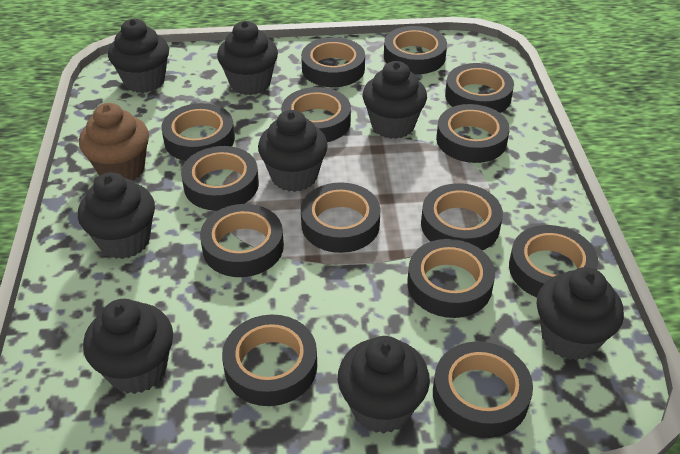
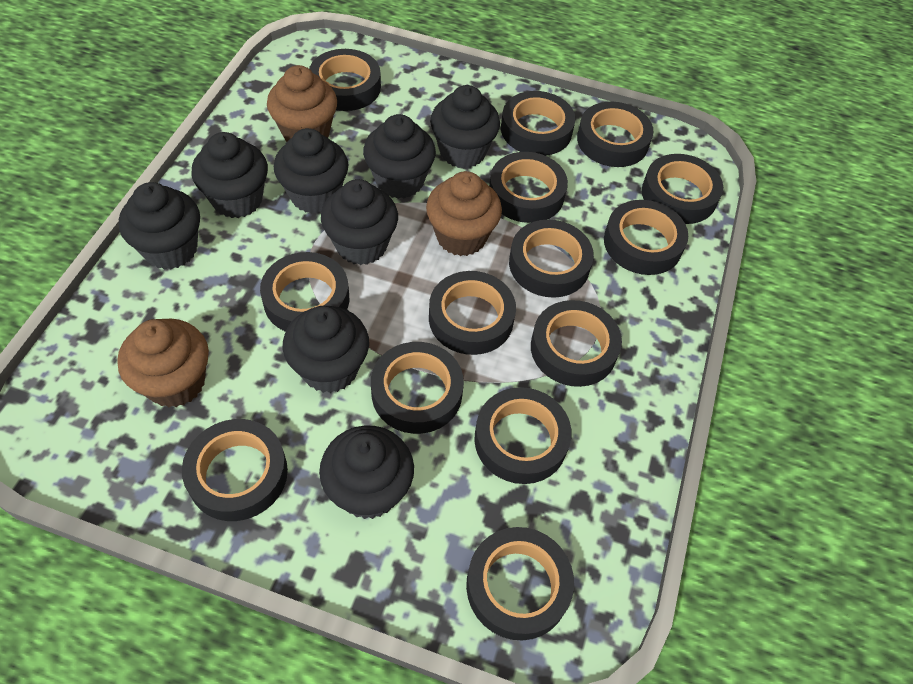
brown cupcake: [79,103,149,180] = 1 -> [117,319,209,408] [267,65,337,142] [426,171,502,256] = 3

